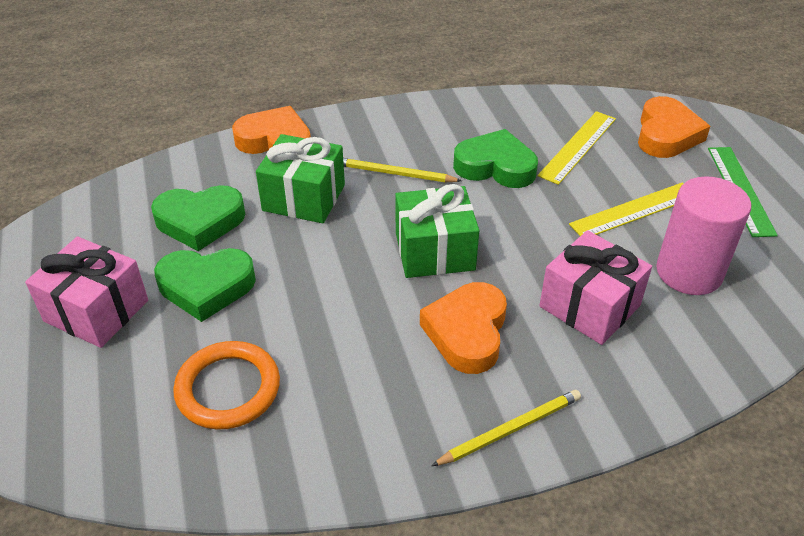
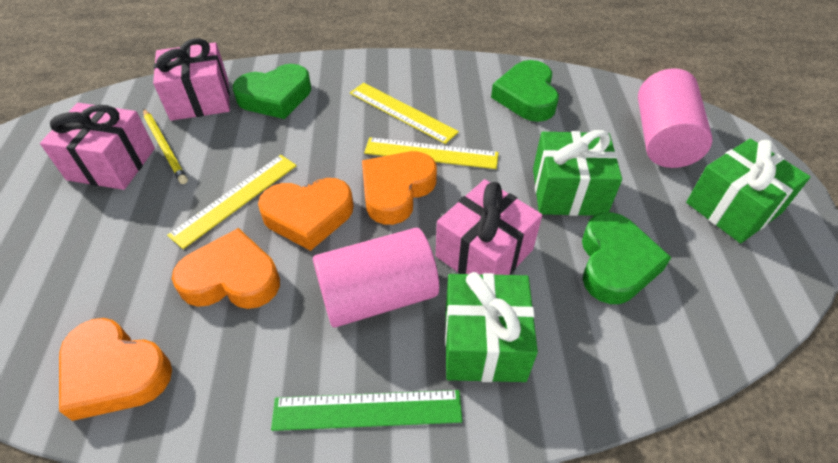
green gift: [256,134,345,223] [395,184,479,278] = 2 -> [445,272,538,382] [533,130,622,216] [686,139,810,243] = 3
orange heart: [232,106,311,154] [420,282,507,374] [638,96,710,158] = 3 -> [59,318,172,421] [172,228,280,309] [258,178,354,251] [362,151,437,225] = 4
orange ring: [173,341,280,430] = 1 -> none = 0
pink cylinder: [656,176,751,295] = 1 -> [313,228,439,328] [638,68,713,168] = 2
pink gift: [25,237,148,348] [539,230,652,345] = 2 -> [40,103,155,190] [153,38,230,121] [436,179,542,275] = 3
yellow pencil: [343,158,462,182] [431,390,581,466] = 2 -> [143,109,188,184] = 1
yellow ruler: [538,111,616,185] [569,183,683,236] = 2 -> [167,155,297,249] [350,83,459,144] [364,137,499,169] = 3

